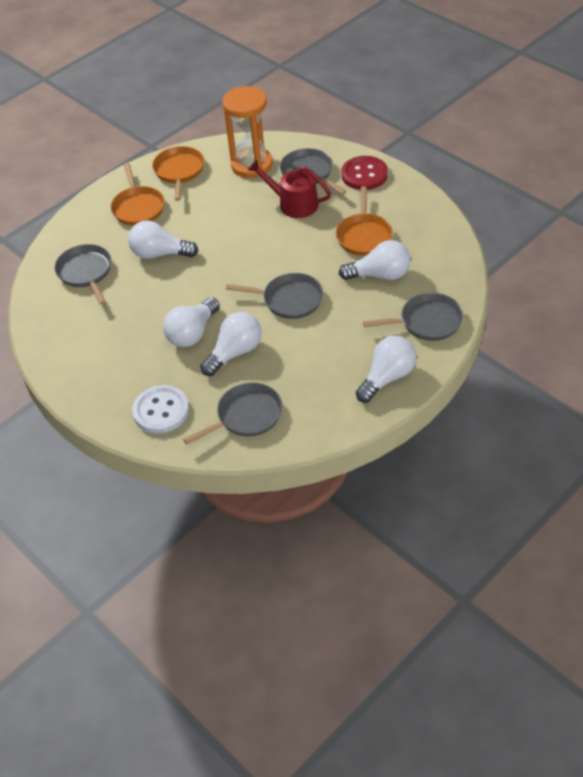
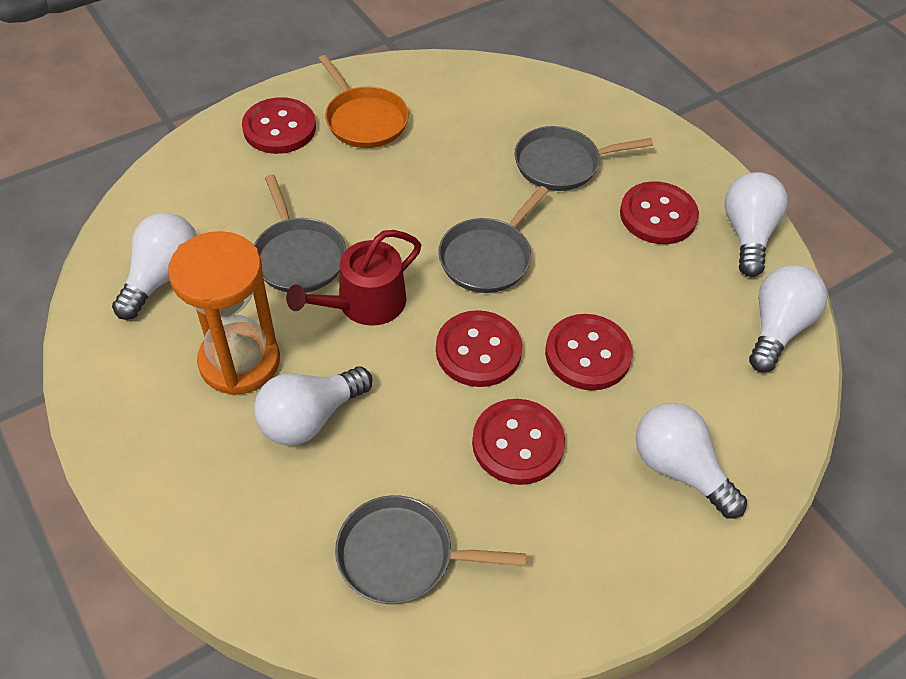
grey pan: [54,244,111,305] [183,382,282,444] [226,273,323,319] [280,148,347,195] [363,293,463,341] = 5 -> [254,174,346,293] [335,495,526,604] [438,186,548,293] [515,126,653,191] = 4
orange pan: [111,163,165,226] [152,146,204,201] [336,186,393,256] = 3 -> [318,55,409,148] = 1
red button: [341,156,388,190] = 1 -> [242,97,316,154] [436,310,522,387] [472,399,565,485] [545,314,633,390] [620,181,699,244] = 5
white button: [132,385,189,434] = 1 -> none = 0

